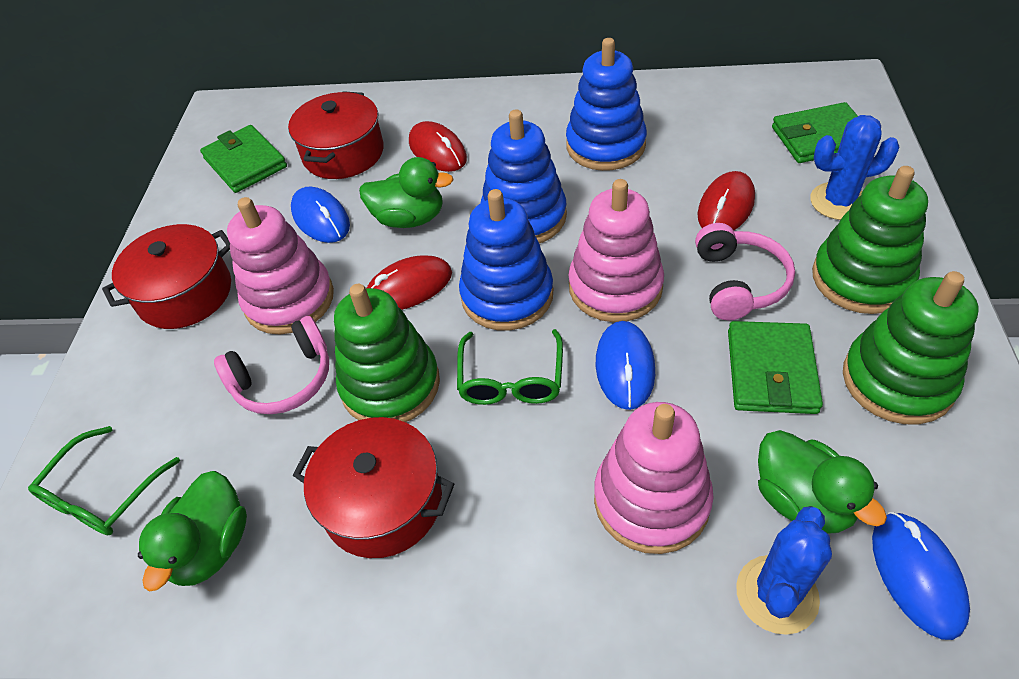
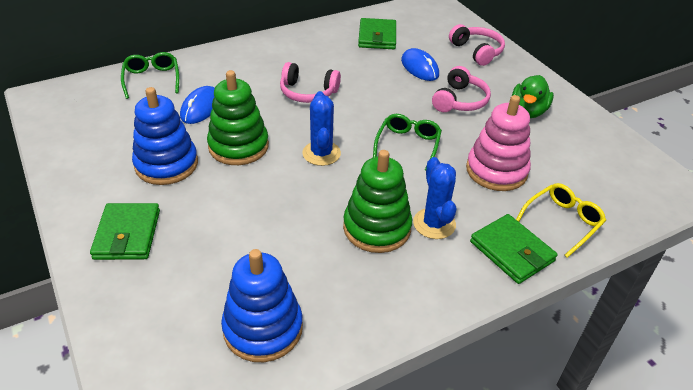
blue mouse: [291,186,350,243] [596,321,655,410] [872,512,970,640] = 3 -> [180,86,215,124] [401,48,439,81] = 2
blue stacking toy: [459,189,553,331] [481,110,567,243] [566,38,647,171] = 3 -> [132,87,198,185] [221,249,303,362] = 2
green duck: [138,471,247,592] [359,157,454,228] [758,430,887,534] = 3 -> [512,75,554,118] = 1
green stacking toy: [334,284,440,422] [812,166,928,314] [843,271,978,424] = 3 -> [207,70,269,165] [343,150,412,253] = 2
pink headphones: [214,316,329,414] [695,223,795,320] = 2 -> [280,62,341,103] [432,66,491,112] [449,24,505,66] = 3
pink stacking toy: [227,197,334,335] [568,179,664,322] [594,402,714,554] = 3 -> [466,95,531,191] = 1
red mouse: [366,255,452,310] [409,121,467,172] [697,171,755,230] = 3 -> none = 0
red pot: [102,224,231,329] [288,91,384,179] [293,417,454,558] = 3 -> none = 0
yellow glasses: none = 0 -> [516,183,606,258] = 1

